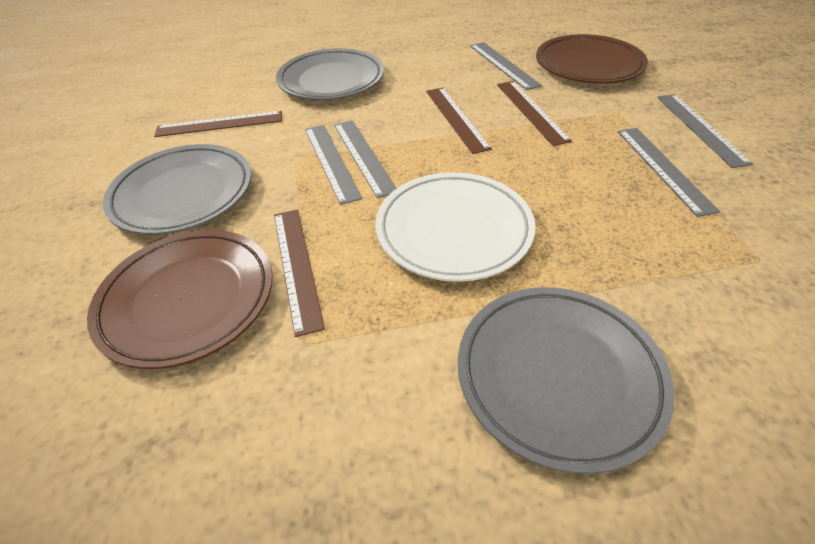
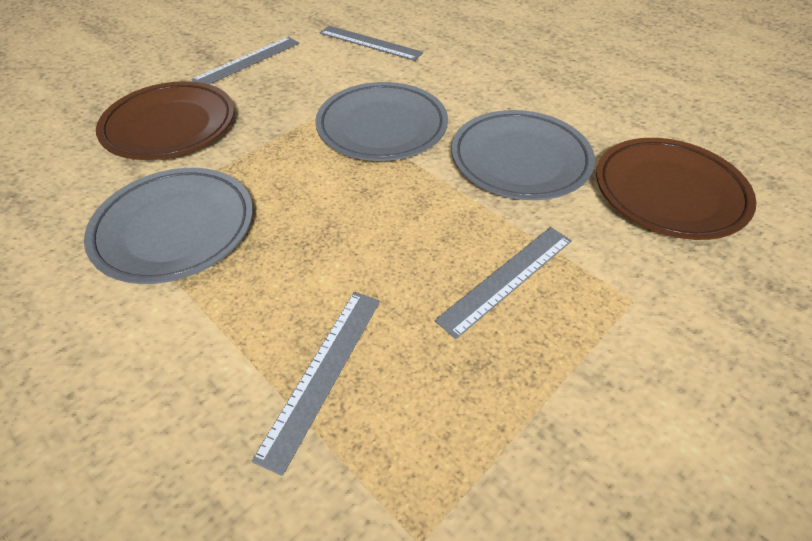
brown ruler: [154,111,282,137] [274,209,325,337] [426,88,492,154] [497,81,572,146] = 4 -> none = 0
grey ruler: [305,125,363,205] [334,120,397,198] [470,42,542,90] [618,128,720,217] [657,94,753,168] = 5 -> [191,37,299,84] [252,292,380,476] [320,26,424,61] [435,227,572,339] = 4
white plate: [375,172,535,282] = 1 -> none = 0

